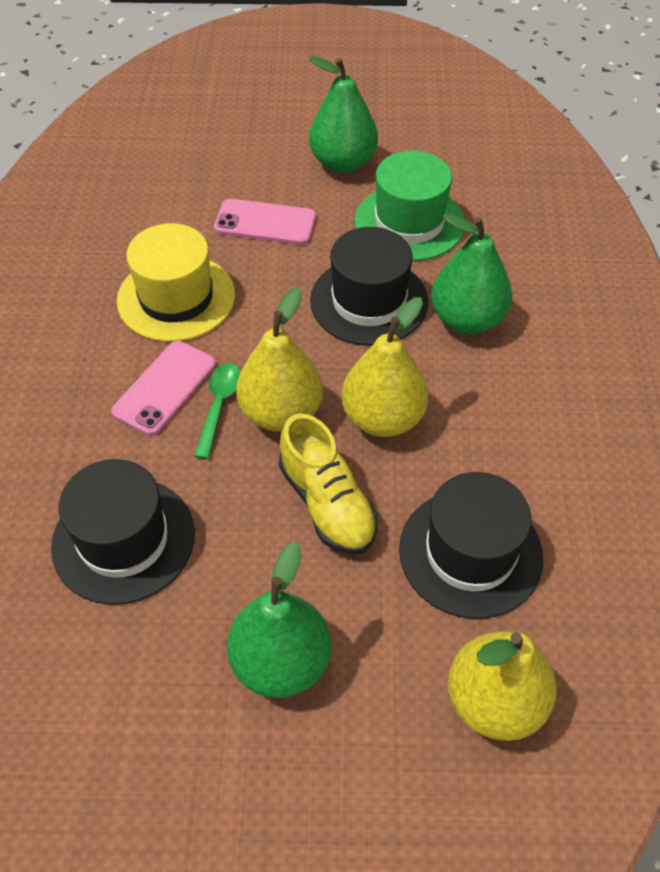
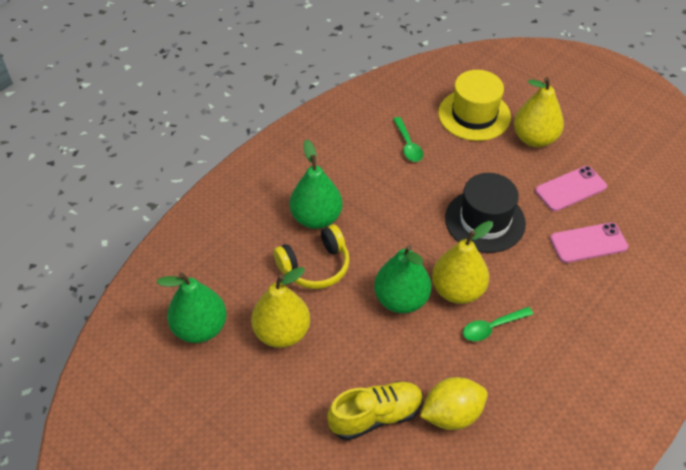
black hat: [51,459,195,605] [310,227,428,346] [399,472,543,619] = 3 -> [445,173,526,253] = 1
green hat: [354,151,464,261] = 1 -> none = 0
green spoon: [194,363,241,459] = 1 -> [393,117,423,162] [463,307,533,341] = 2
yellow headphones: none = 0 -> [273,224,350,289] = 1
yellow lemon: none = 0 -> [420,377,488,430] = 1

